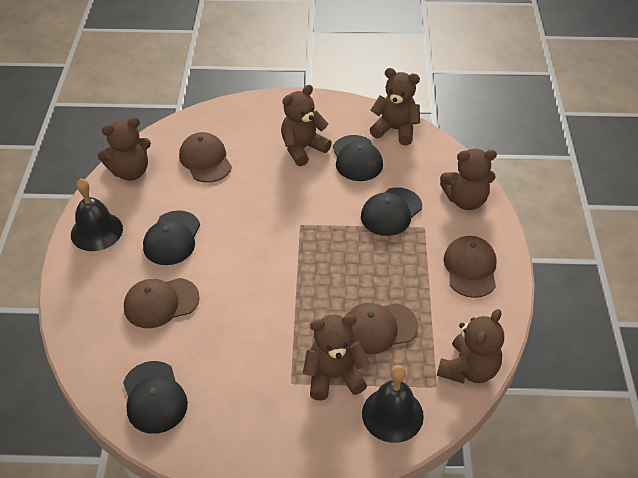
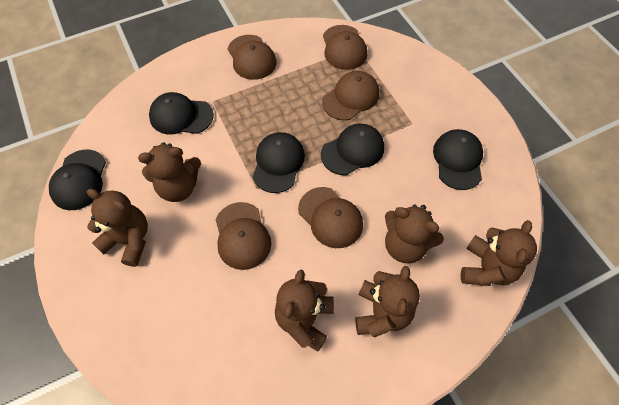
black bell: [71,179,123,251] [362,365,424,443] = 2 -> none = 0
black cap: [123,361,188,434] [143,210,200,265] [333,135,383,181] [361,187,422,236] = 4 -> [49,149,106,210] [149,92,214,134] [252,132,305,193] [321,123,384,175] [433,129,483,190] = 5
brown cap: [124,278,199,328] [179,132,232,183] [347,303,418,354] [443,236,497,298] = 4 -> [216,202,271,270] [228,35,276,80] [298,187,363,248] [322,71,380,121] [323,25,368,70] = 5

